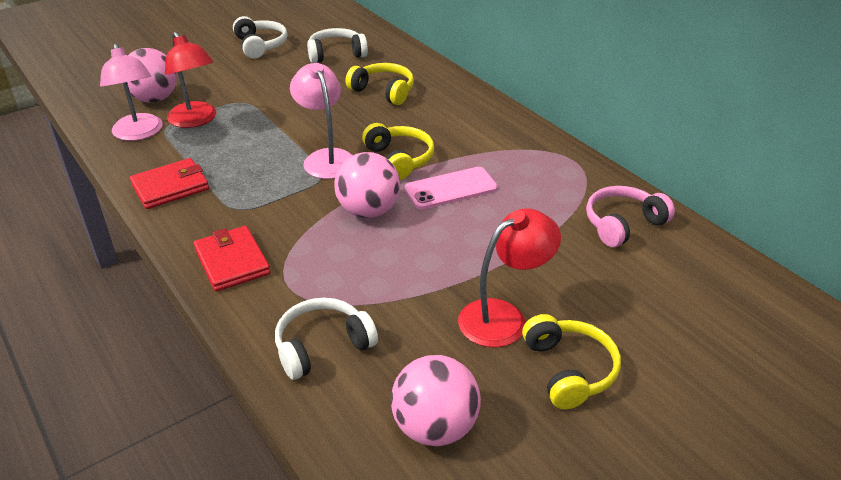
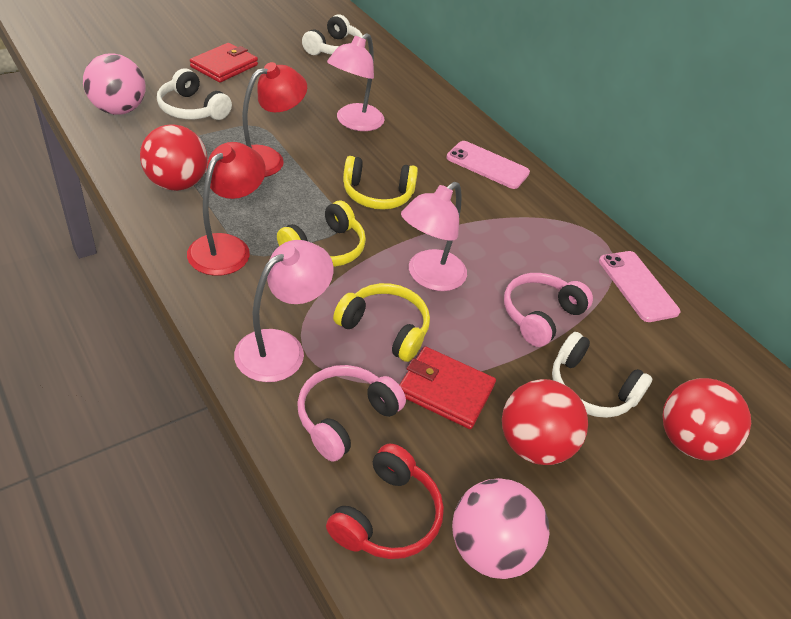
pink ball: [122,48,177,103] [334,152,400,218] [391,355,481,446] = 3 -> [83,53,145,115] [452,478,549,579] = 2
pink headphones: [586,186,675,247] = 1 -> [297,365,406,462] [504,273,593,347] = 2
pink lamp: [100,43,163,141] [290,63,353,179] = 2 -> [234,240,333,382] [327,33,384,131] [401,182,467,291] = 3
pink phone: [405,167,498,209] = 1 -> [446,141,530,189] [599,251,680,322] = 2
red ball: none = 0 -> [140,124,208,191] [502,379,588,465] [663,378,751,461] = 3
red headphones: none = 0 -> [326,444,444,559] = 1

